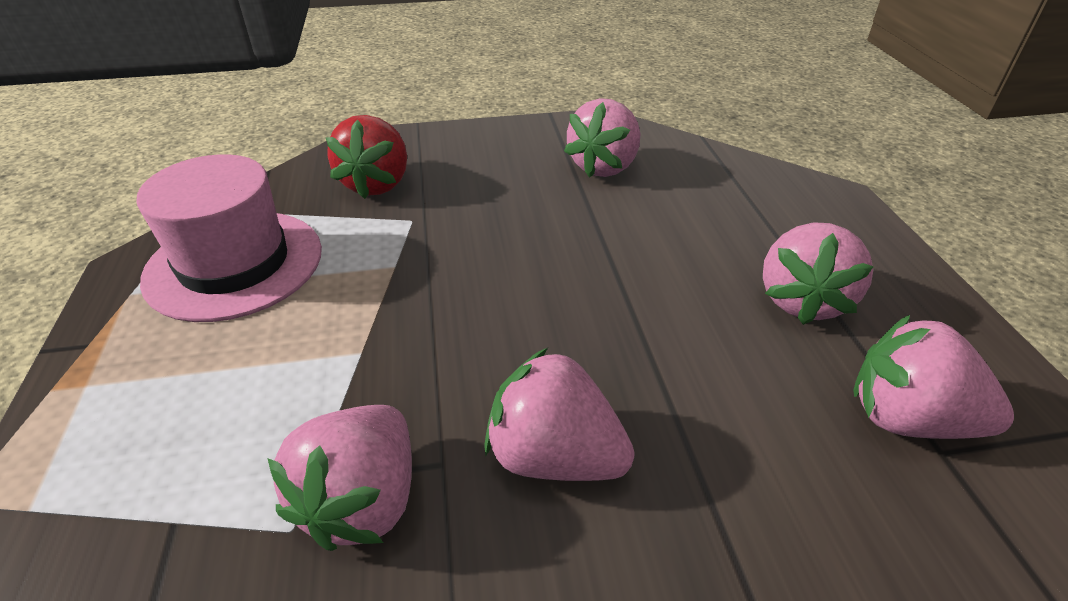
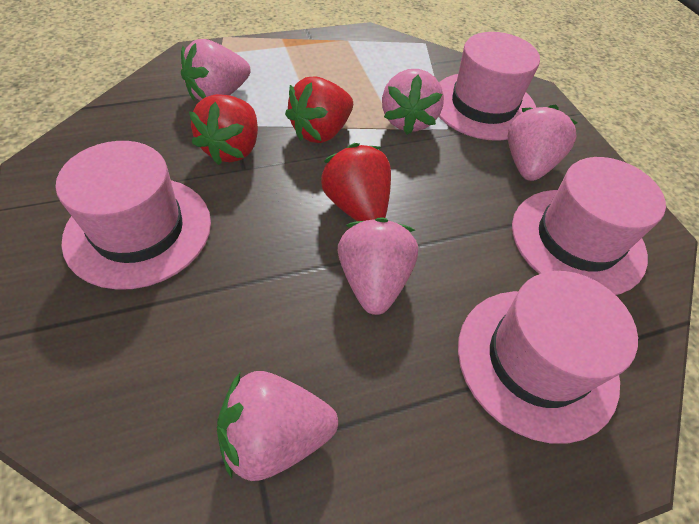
pink hat: [136,154,322,322] = 1 -> [56,141,211,290] [439,32,540,141] [458,271,638,444] [512,157,666,295] = 4
red strawberry: [326,115,407,199] = 1 -> [189,94,258,165] [285,76,353,143] [321,143,391,221] = 3

